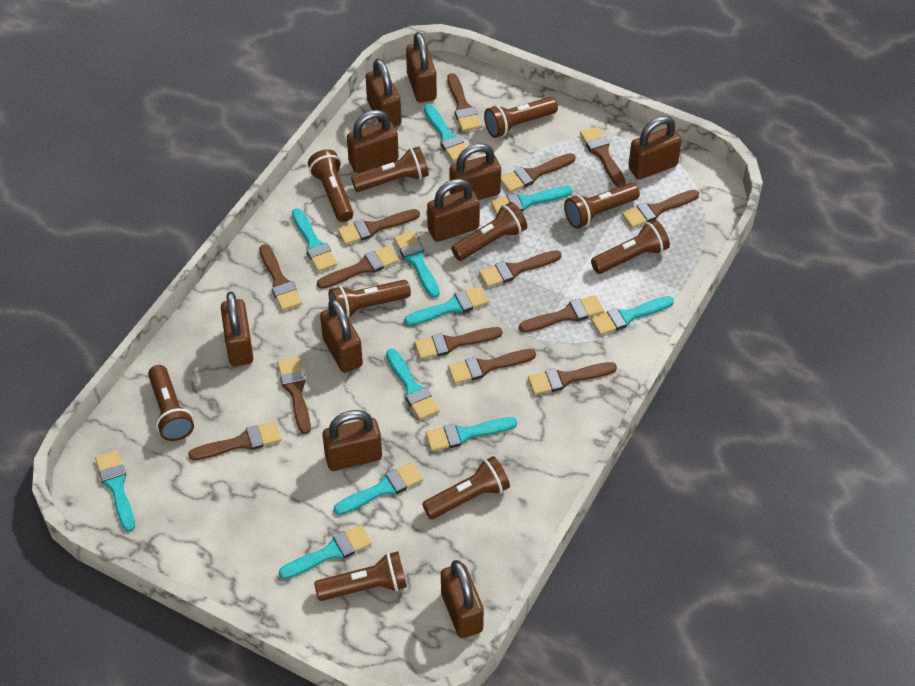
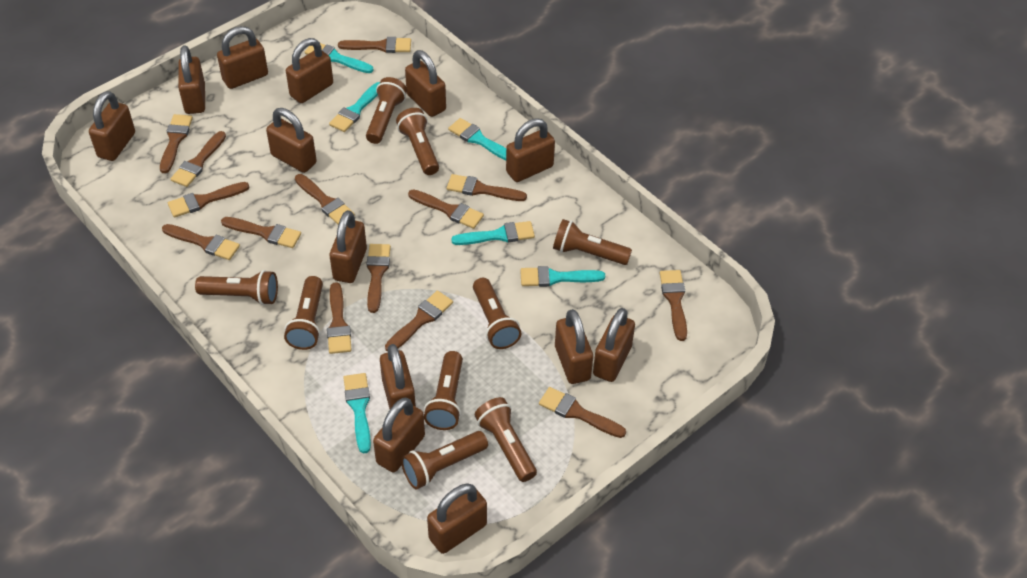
brown flashlight: [148,365,194,441] [308,149,353,222] [314,551,407,601] [329,280,411,318] [351,146,429,192] [422,456,510,519] [451,202,527,261] [484,97,558,138] [564,183,640,229] [591,220,670,274] = 10 -> [195,270,278,305] [284,276,323,350] [366,77,407,144] [396,108,439,175] [401,431,488,489] [424,351,463,430] [473,278,521,349] [474,397,537,482] [553,219,632,265] = 9
brown padlock: [221,292,253,366] [320,299,363,373] [323,410,382,471] [347,110,399,173] [366,59,402,127] [406,32,437,102] [427,179,480,242] [441,560,484,638] [449,143,501,200] [628,116,682,180] = 10 -> [89,91,135,161] [178,45,205,114] [217,26,268,89] [266,108,317,173] [286,38,333,103] [329,210,367,283] [373,398,425,472] [380,344,416,409] [405,50,446,117] [427,483,487,554] [506,118,555,182] [555,309,593,384] [593,308,635,382] = 13
turquoise brush: [95,450,135,532] [279,525,372,579] [292,208,337,272] [334,462,423,515] [386,349,439,420] [394,231,440,298] [404,286,489,326] [424,104,467,162] [425,417,517,451] [491,186,572,215] [591,296,674,335] = 11 -> [305,43,374,73] [329,82,380,132] [343,373,371,454] [448,118,506,161] [451,221,535,245] [520,266,605,287] = 6

